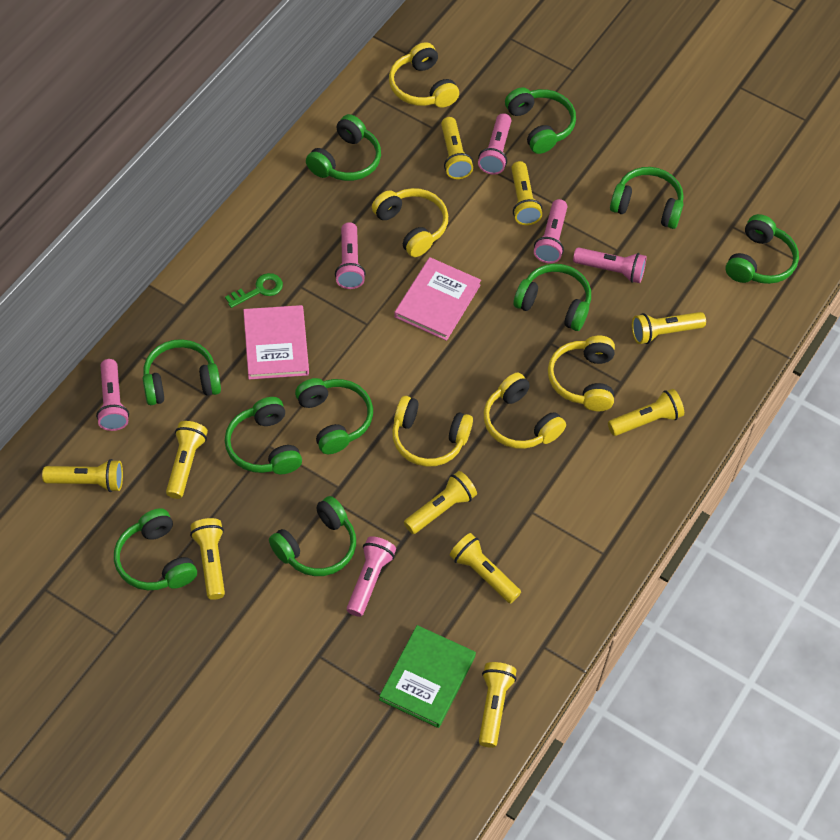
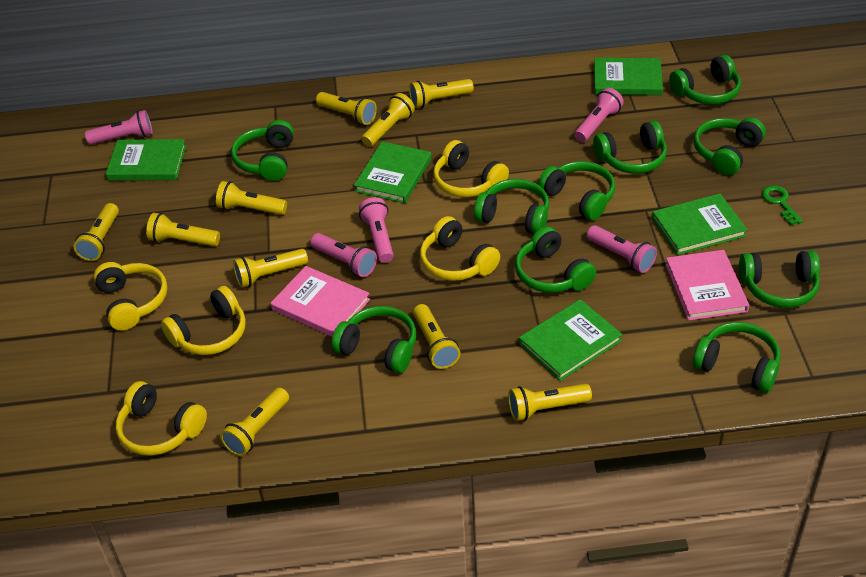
green book: [379,625,476,728] = 1 -> [106,139,186,181] [354,141,432,203] [519,299,622,381] [594,58,663,95] [652,194,748,255] = 5
pink flashlight: [96,359,129,431] [335,222,366,289] [347,536,396,617] [478,113,511,175] [534,199,567,263] [573,247,647,283] = 6 -> [85,110,153,145] [310,233,377,277] [359,197,394,263] [574,88,624,142] [587,225,657,273] = 5

